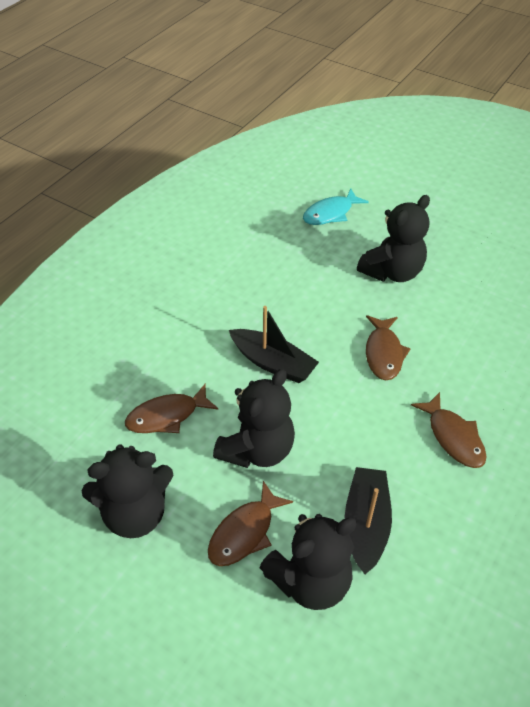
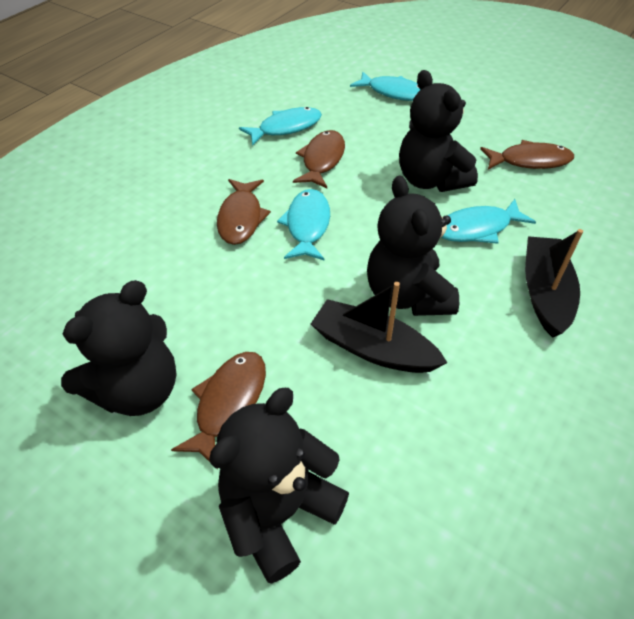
turquoise fish: [303,189,369,225] = 1 -> [239,107,322,146] [277,189,330,261] [350,71,420,101] [442,199,536,244] = 4

